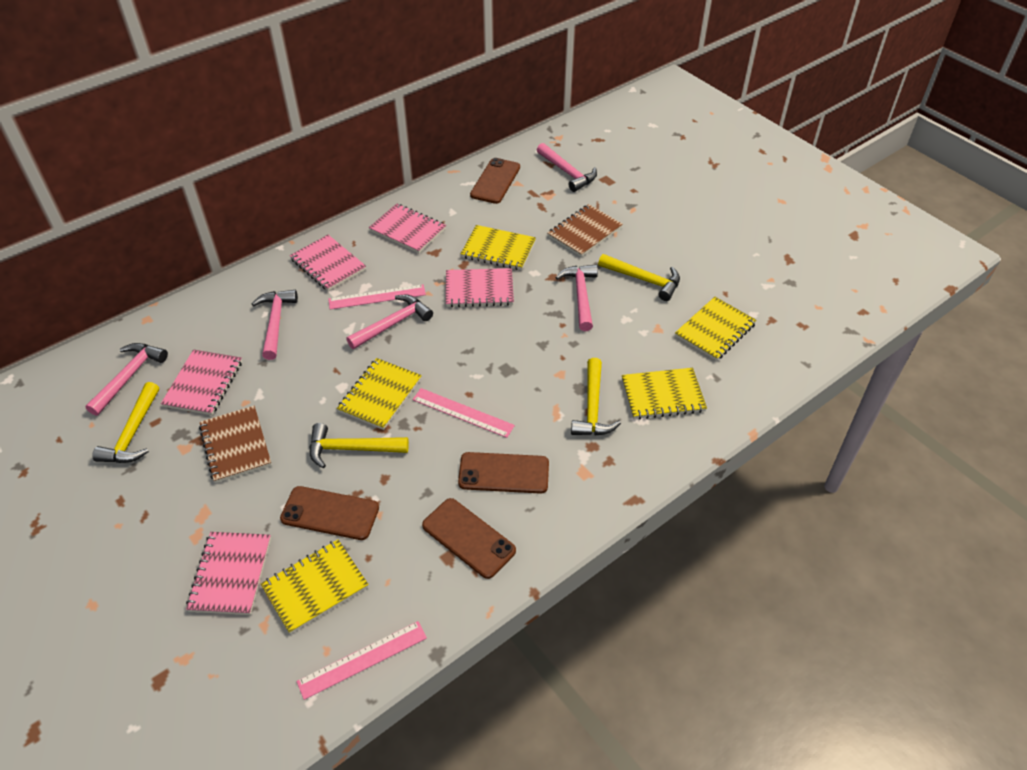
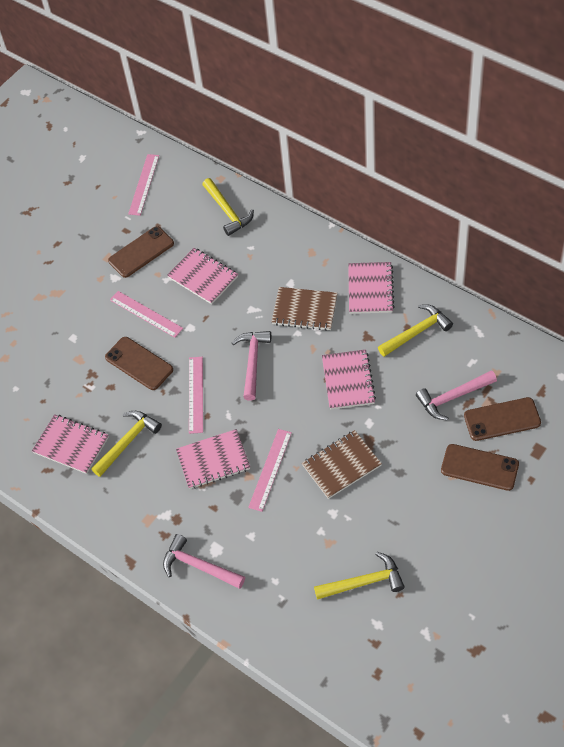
pink hammer: [85,343,168,416] [252,290,298,360] [346,295,433,349] [537,143,597,192] [555,265,598,331] = 5 -> [163,534,245,589] [232,331,271,401] [416,370,497,420] = 3
pink ruler: [296,621,427,700] [328,284,426,310] [412,388,515,438] = 3 -> [110,291,183,338] [128,154,159,216] [189,357,203,434] [248,429,292,512] = 4
yellow notebook: [261,540,369,634] [337,358,422,430] [461,225,536,270] [622,368,707,420] [675,297,757,361] = 5 -> none = 0

